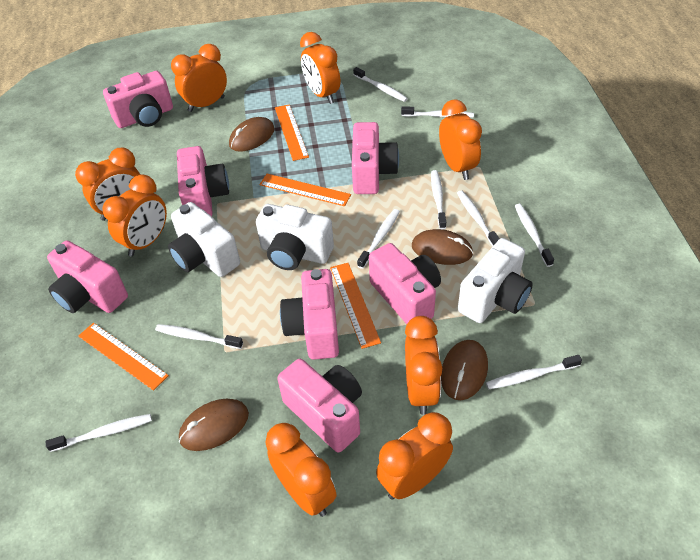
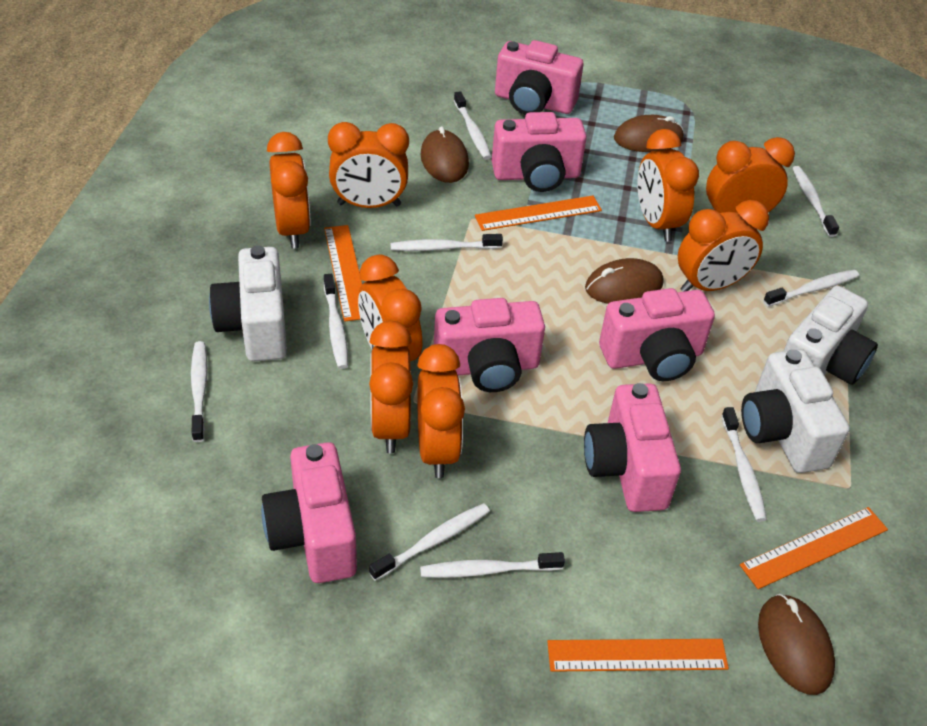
pink camera: [47,240,128,313] [103,71,173,128] [177,146,229,216] [277,359,362,453] [280,269,339,360] [352,122,399,194] [369,243,441,324] = 7 -> [261,442,357,583] [434,298,545,392] [492,112,587,192] [495,40,584,115] [584,383,681,512] [599,288,715,381] = 6

